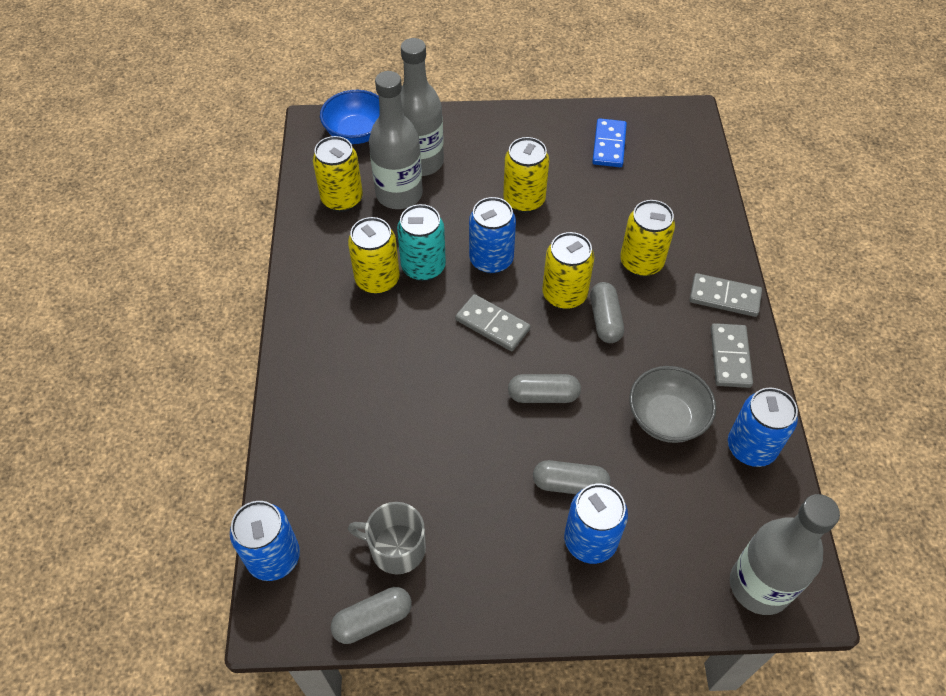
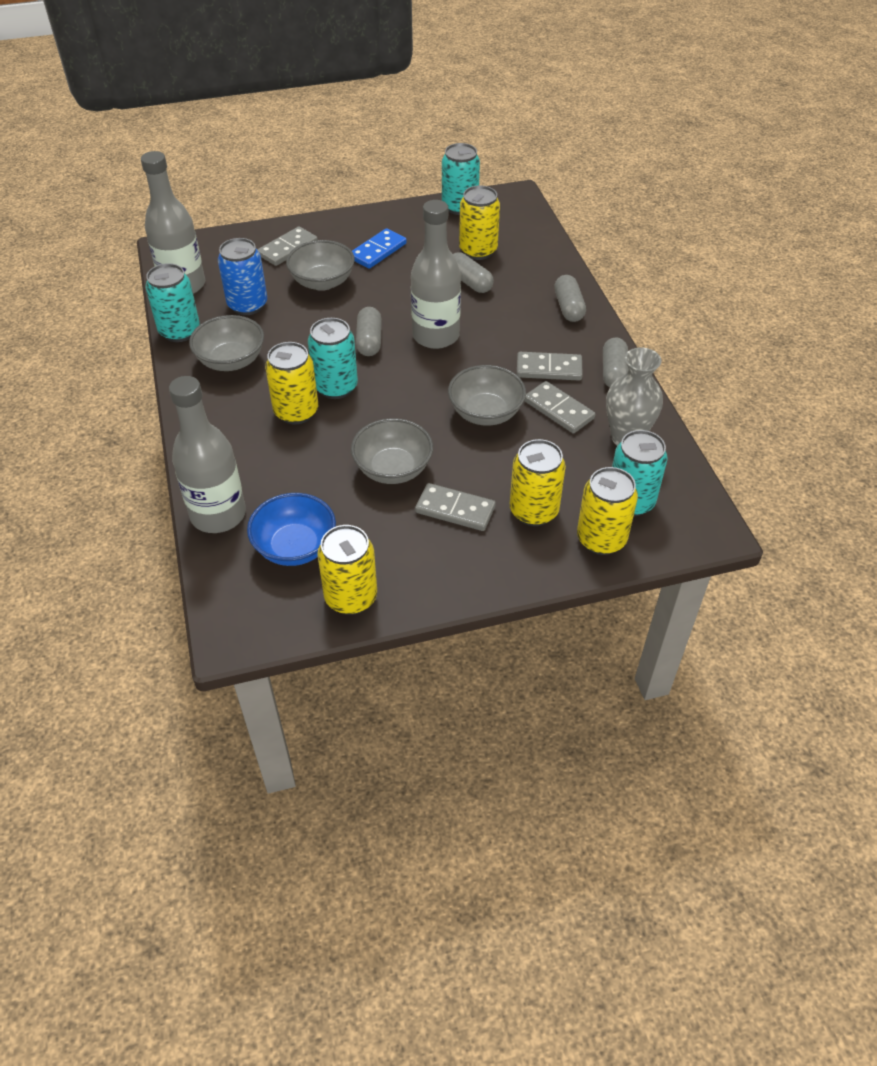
blue can: [230,501,300,581] [469,197,516,274] [564,484,628,564] [728,387,798,467] = 4 -> [218,238,267,315] = 1
grey bowl: [629,366,716,443] = 1 -> [189,315,264,371] [286,240,355,291] [351,418,433,484] [448,365,526,426] = 4
grey domino: [455,294,530,351] [689,273,762,317] [711,323,753,388] = 3 -> [257,227,318,266] [415,483,496,531] [517,352,583,381] [524,381,595,434] = 4
grey mug: [348,502,426,574] = 1 -> none = 0
grey vase: none = 0 -> [606,347,663,446] = 1
turquoise can: [397,204,446,281] = 1 -> [146,263,200,342] [308,318,358,399] [442,143,480,215] [612,430,668,516] = 4

